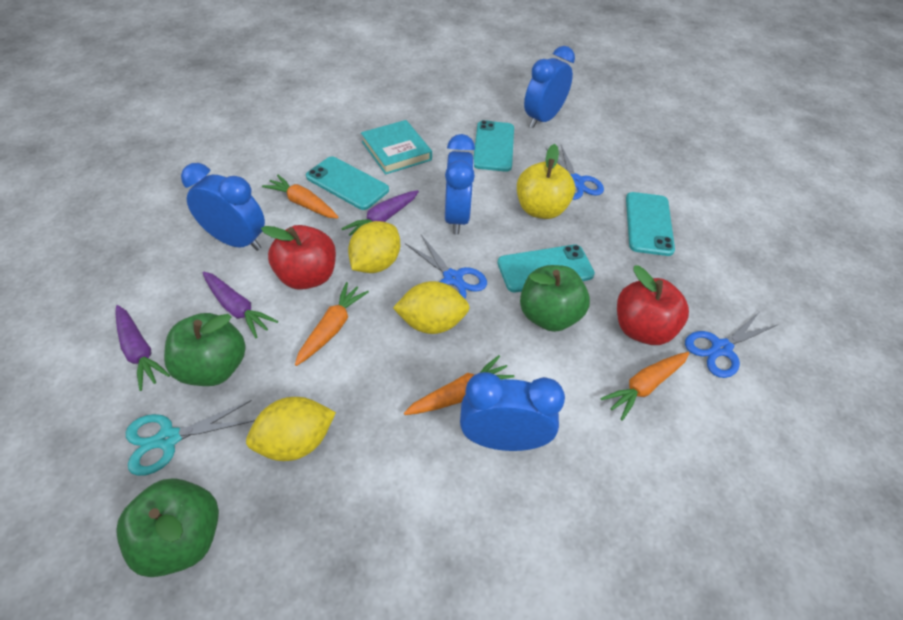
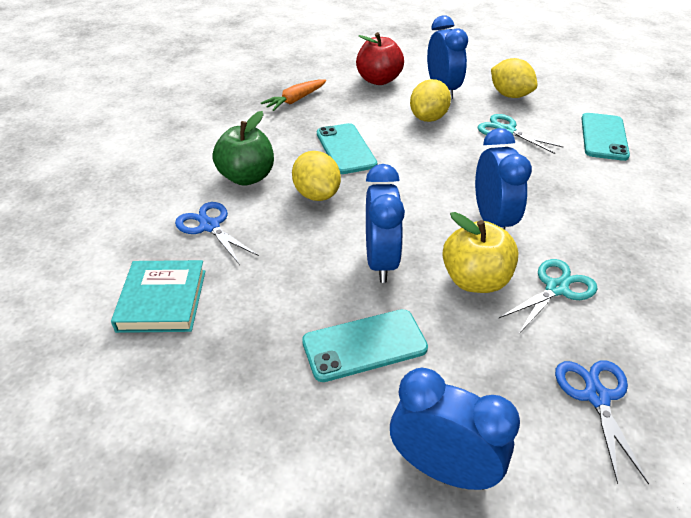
blue scissors: [405,235,487,299] [545,145,604,200] [685,312,779,378] = 3 -> [175,202,259,265] [555,360,649,484] = 2
green apple: [116,478,219,577] [164,313,246,386] [520,265,590,332] = 3 -> [212,111,274,186] = 1
orange carrot: [262,175,338,219] [295,282,369,366] [404,355,515,415] [600,352,689,421] = 4 -> [261,79,326,111] = 1
purple carrot: [115,305,170,391] [202,272,278,338] [341,190,419,236] = 3 -> none = 0
red apple: [261,225,336,290] [617,266,689,345] = 2 -> [356,32,404,85] = 1
turquoise phone: [306,156,389,210] [473,120,514,172] [497,245,595,292] [626,192,675,256] = 4 -> [302,309,428,382] [317,123,377,174] [581,113,630,161] = 3
turquoise scissors: [126,400,255,476] = 1 -> [478,114,563,154] [499,259,598,334] = 2

